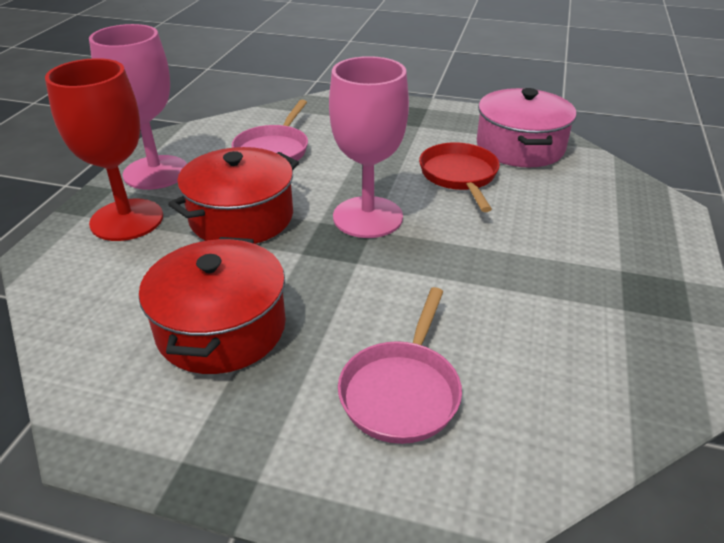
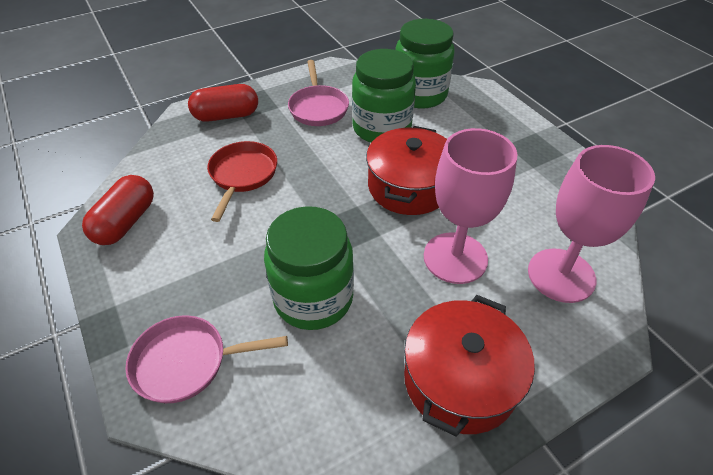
green jar: none = 0 -> [264,206,354,330] [352,49,416,143] [395,19,455,109] = 3
pink pot: [477,88,576,167] = 1 -> none = 0
red capsule: none = 0 -> [82,175,154,245] [188,84,258,122] = 2
red goblet: [45,58,163,241] = 1 -> none = 0

